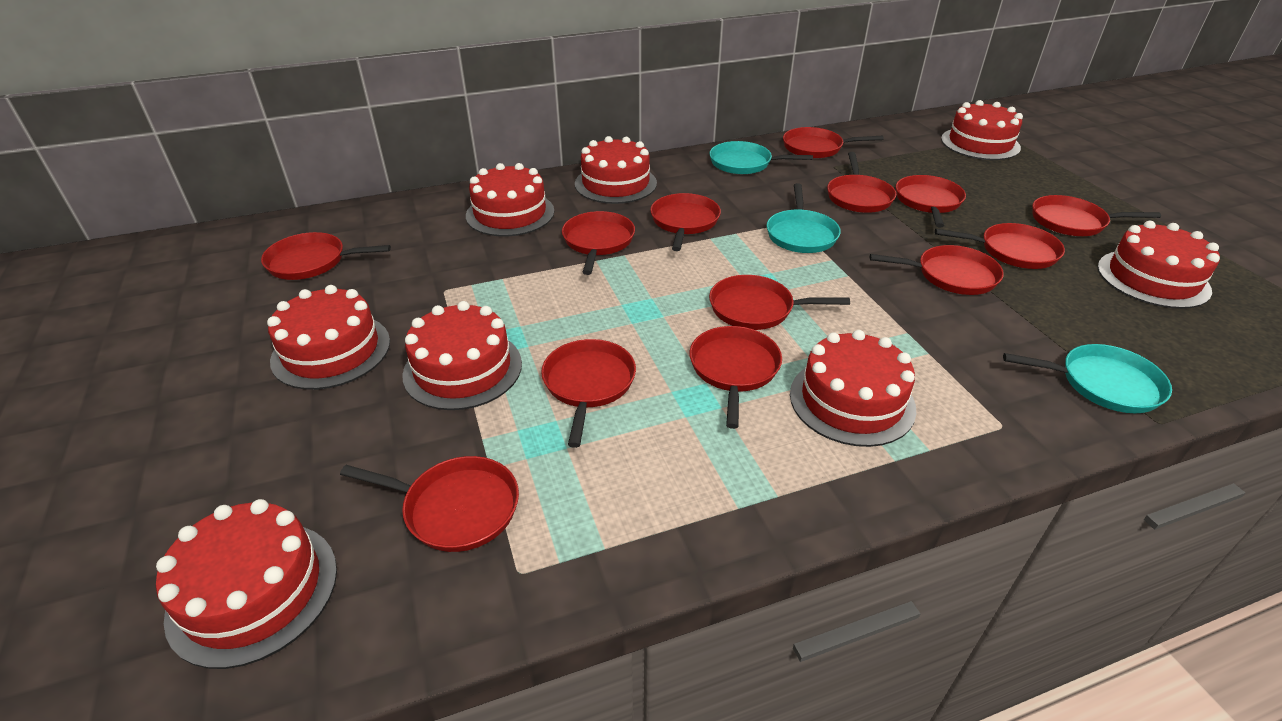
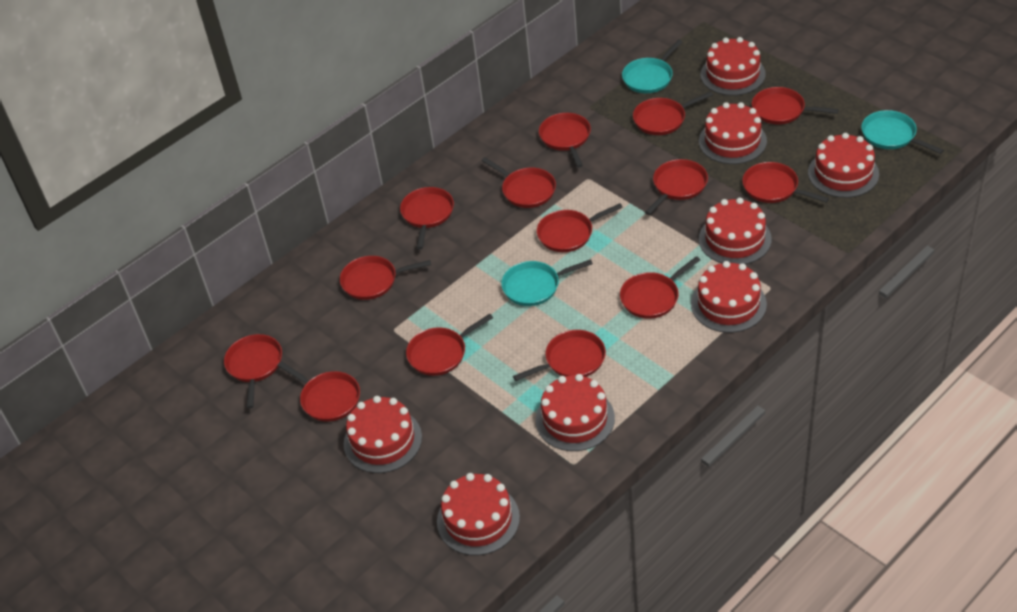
red pan: [261,232,391,280] [340,456,519,552] [541,339,636,448] [562,211,635,275] [650,193,721,251] [690,326,782,429] [709,275,850,330] [783,127,883,158] [827,152,896,213] [870,245,1004,295] [896,175,966,228] [935,223,1065,269] [1032,195,1161,236] = 13 -> [224,334,282,408] [277,361,360,422] [340,256,431,300] [400,187,454,249] [406,314,493,376] [481,157,556,208] [513,330,606,381] [537,203,623,252] [539,113,591,167] [620,256,700,319] [633,91,713,135] [645,159,708,215] [742,162,829,203] [752,87,839,124] = 14

